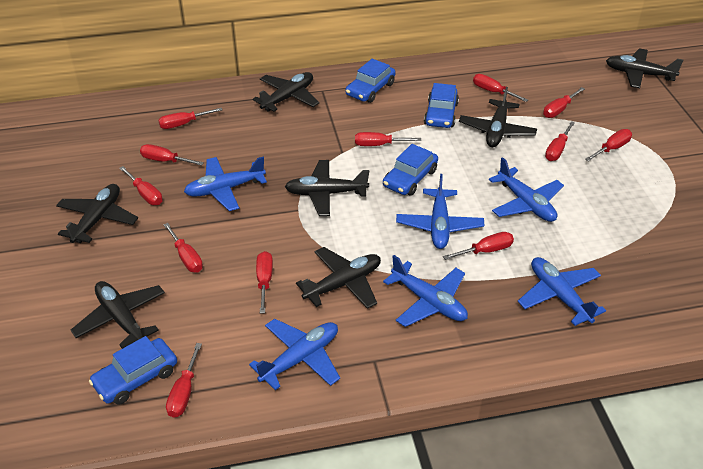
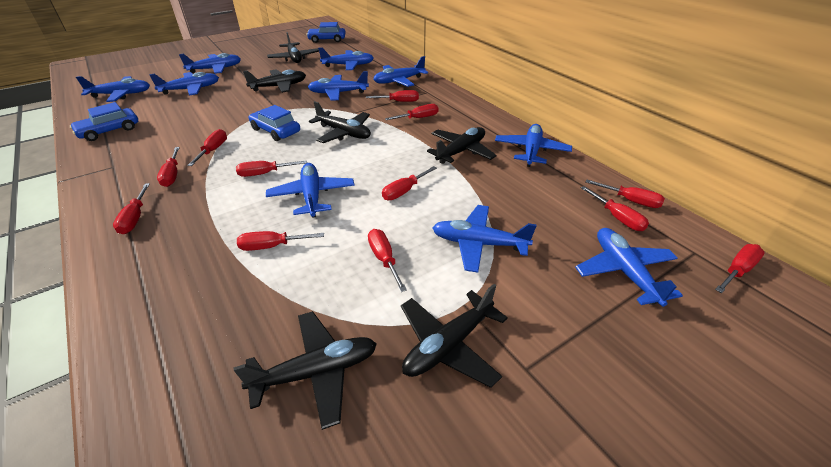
black plane: [56,184,138,243] [71,281,165,349] [253,72,319,112] [285,160,369,216] [296,247,381,309] [459,87,537,147] [606,48,683,88] = 7 -> [233,311,377,430] [243,70,306,93] [267,32,319,63] [309,101,371,143] [401,284,508,388] [427,127,497,164] = 6
blue car: [89,336,177,405] [345,59,396,103] [383,144,438,196] [424,83,459,128] = 4 -> [70,102,138,141] [249,105,300,141] [307,22,346,43] = 3
blue plane: [184,156,267,211] [249,319,340,390] [383,255,468,327] [396,174,484,249] [489,157,564,222] [518,257,606,326] = 6 -> [76,76,150,102] [149,72,219,95] [179,53,241,74] [266,163,355,218] [308,71,369,101] [318,47,374,70] [373,56,428,87] [432,205,537,273] [495,124,572,167] [575,228,683,307] = 10

